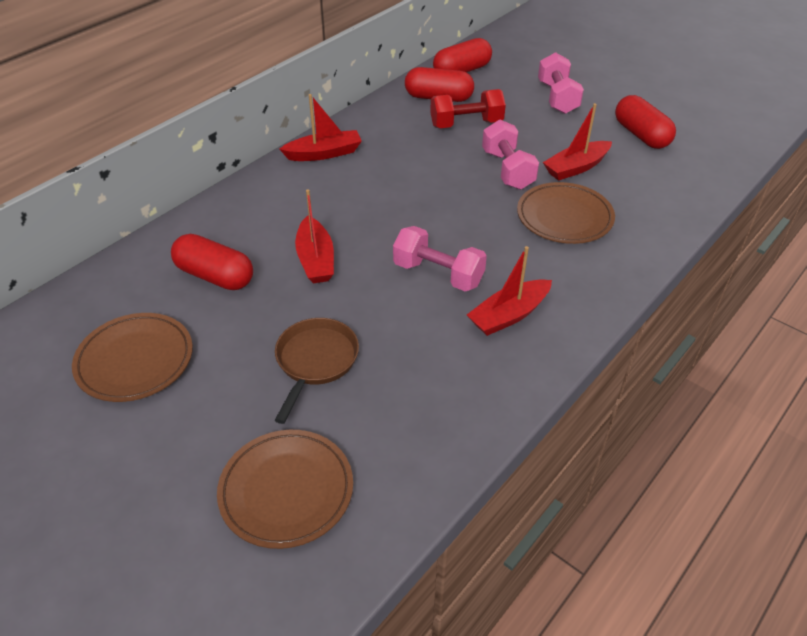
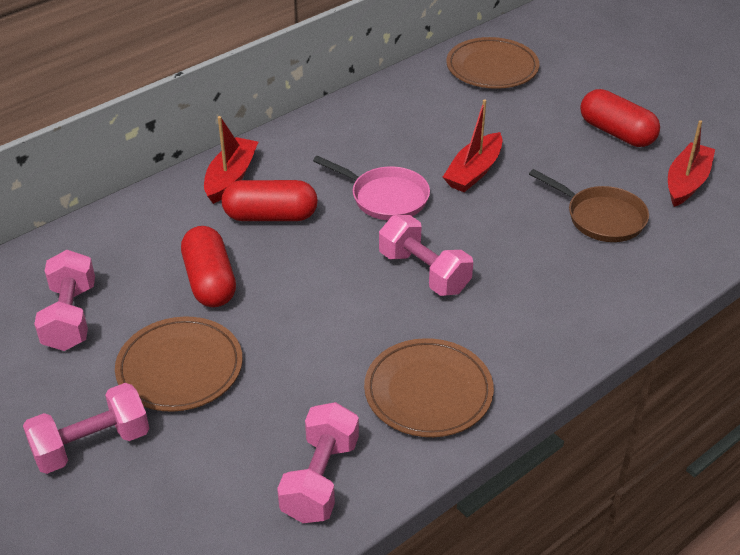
pink dumbbell: [393,226,487,291] [482,120,539,190] [538,52,584,114] = 3 -> [23,383,149,474] [34,250,95,351] [277,402,359,523] [379,215,473,296] = 4
pink pan: none = 0 -> [313,156,430,220] = 1
red boat: [280,94,362,161] [295,190,334,283] [467,246,552,336] [543,103,612,181] = 4 -> [204,116,258,204] [443,99,502,192] [668,120,715,207] = 3
red capsule: [171,234,253,290] [405,67,474,102] [433,38,492,72] [615,95,676,149] = 4 -> [181,226,236,307] [222,180,318,221] [580,89,660,147] = 3
red dumbbell: [430,89,506,128] = 1 -> none = 0

